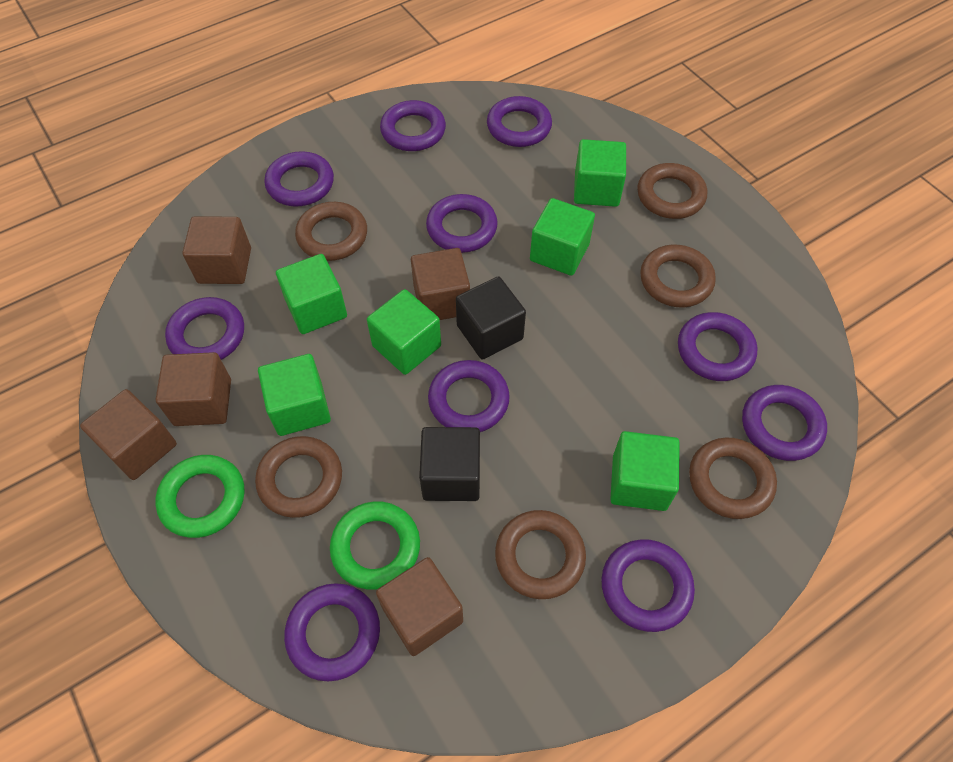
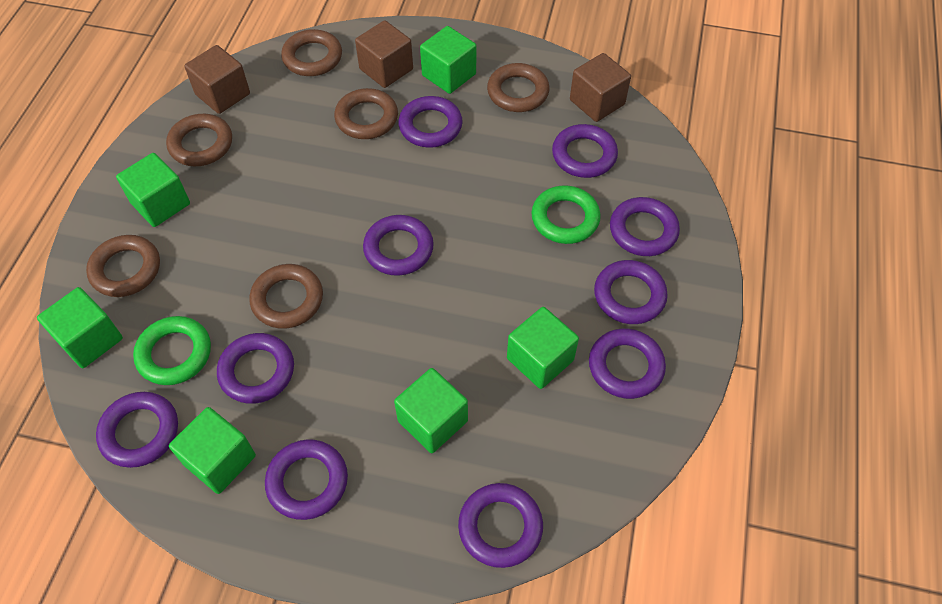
black cube: [419,427,480,501] [456,276,526,360] = 2 -> none = 0
brown cube: [80,389,177,480] [156,352,231,426] [183,216,251,284] [376,557,463,656] [411,248,470,320] = 5 -> [184,45,250,114] [355,20,413,88] [570,53,631,122] = 3

